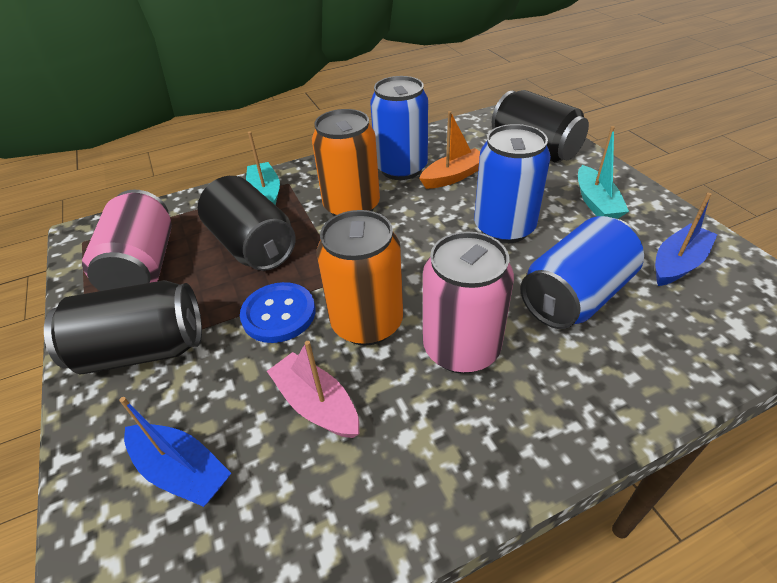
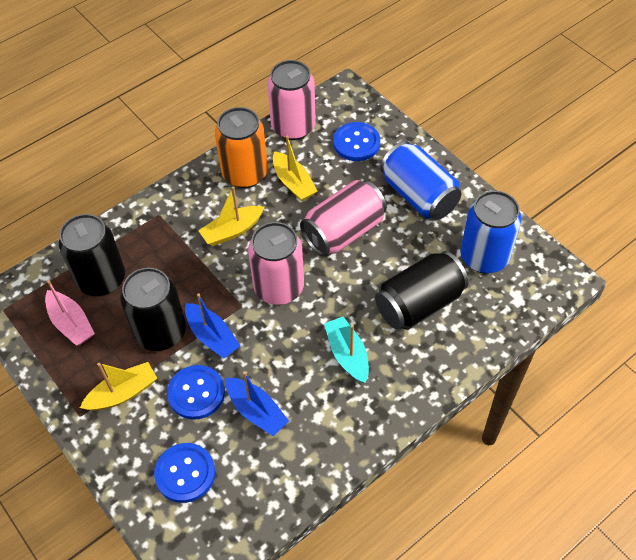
blue button: [240,282,315,343] = 1 -> [154,443,215,503] [167,365,225,420] [333,122,380,161] = 3
blue can: [370,76,428,180] [474,124,551,244] [520,216,644,329] = 3 -> [380,141,461,220] [460,191,522,274] = 2
orange boat: [419,111,480,189] = 1 -> none = 0
orange can: [312,109,380,216] [316,210,403,346] = 2 -> [215,107,268,188] = 1
pink can: [82,190,172,291] [423,231,514,374] = 2 -> [248,222,304,305] [267,60,316,140] [300,180,387,256] = 3
turquoise boat: [246,131,280,205] [578,126,629,219] = 2 -> [324,317,369,383] = 1
yellow boat: none = 0 -> [80,362,157,411] [199,186,264,246] [273,136,317,201] = 3

